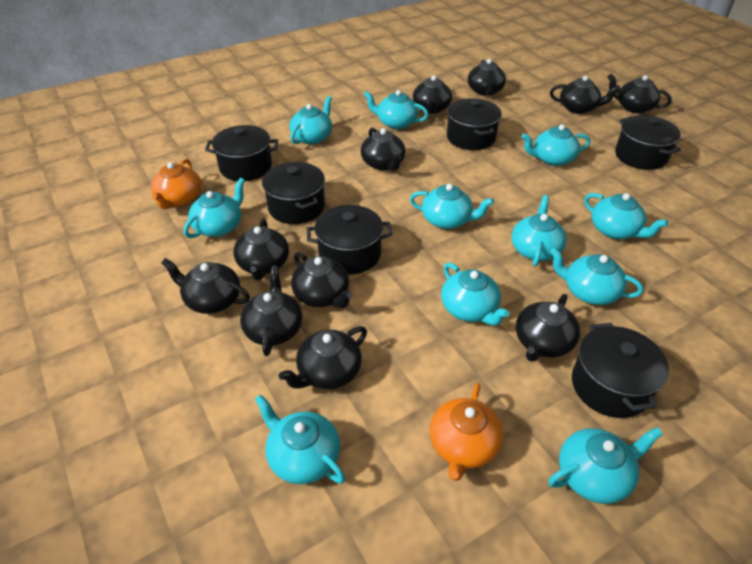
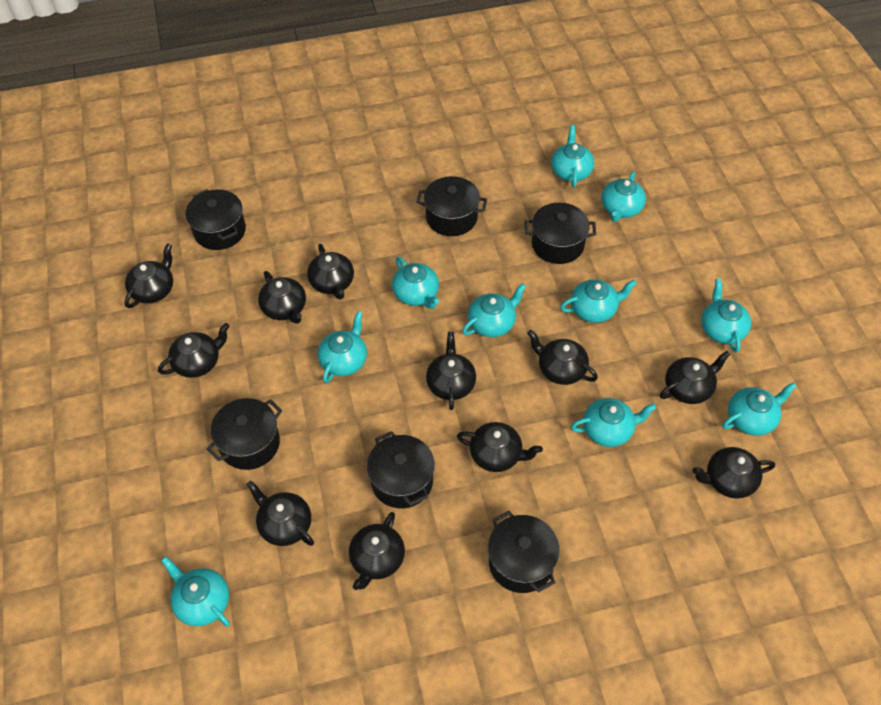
orange teapot: [151,159,201,209] [430,383,503,481] = 2 -> none = 0
turquoise teapot: [184,178,245,238] [255,394,345,484] [290,96,332,144] [364,90,429,129] [410,184,494,229] [441,263,509,326] [512,195,567,266] [522,124,590,166] [548,427,663,504] [550,248,643,305] [584,193,668,239] = 11 -> [161,556,230,627] [317,311,367,383] [392,257,439,309] [462,283,526,337] [551,125,594,188] [560,279,637,323] [571,398,656,447] [601,171,646,222] [701,278,751,352] [722,383,797,436] = 10

